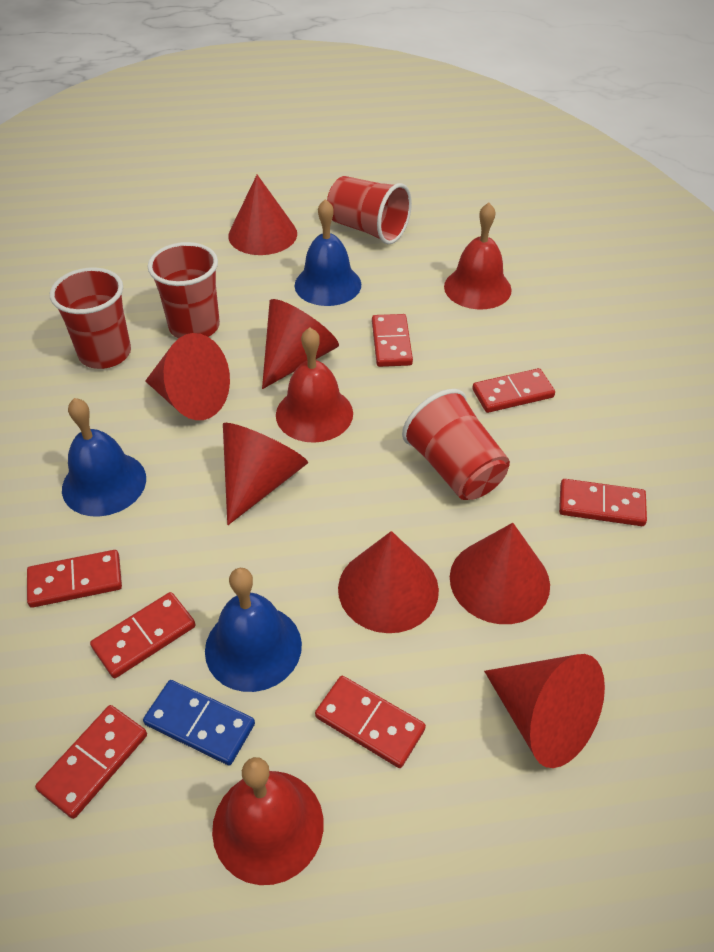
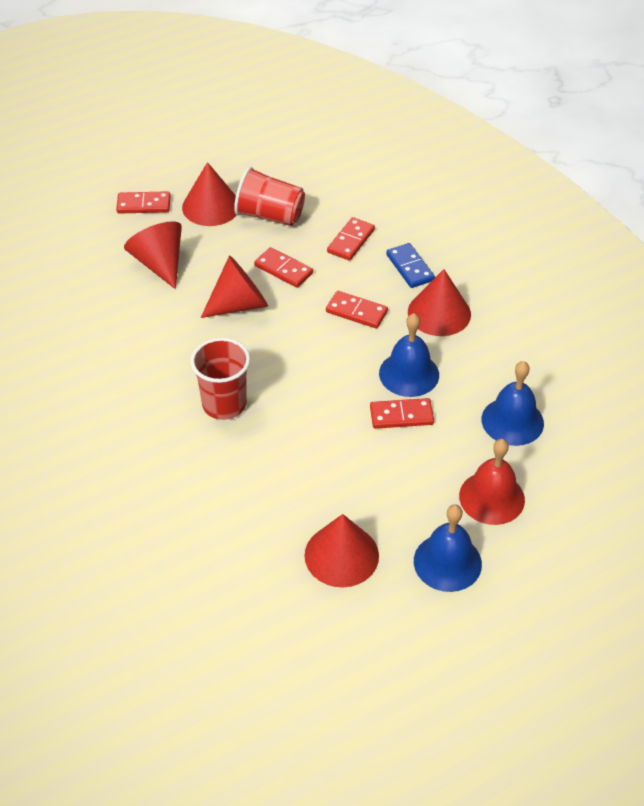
red bell: [212,757,324,885] [276,327,353,443] [444,203,512,310] = 3 -> [459,439,525,525] = 1
red cone: [145,333,230,420] [223,423,308,525] [228,175,297,255] [262,299,339,389] [338,531,439,633] [450,523,550,624] [484,654,605,768] = 7 -> [124,222,182,289] [182,162,237,226] [201,256,268,318] [305,514,379,587] [408,269,471,336] = 5
red cup: [50,267,131,369] [148,242,220,338] [327,176,412,244] [402,389,510,500] = 4 -> [191,338,250,420] [234,167,305,226] = 2
red domino: [27,550,122,608] [35,705,147,819] [90,592,196,678] [315,676,426,768] [372,314,413,367] [472,368,555,413] [559,479,647,526] = 7 -> [116,191,171,214] [254,247,313,288] [326,291,388,329] [327,217,375,261] [370,398,434,429] = 5

